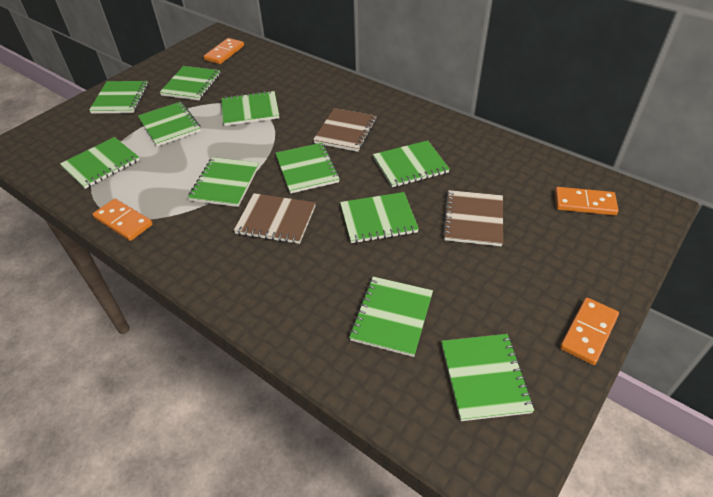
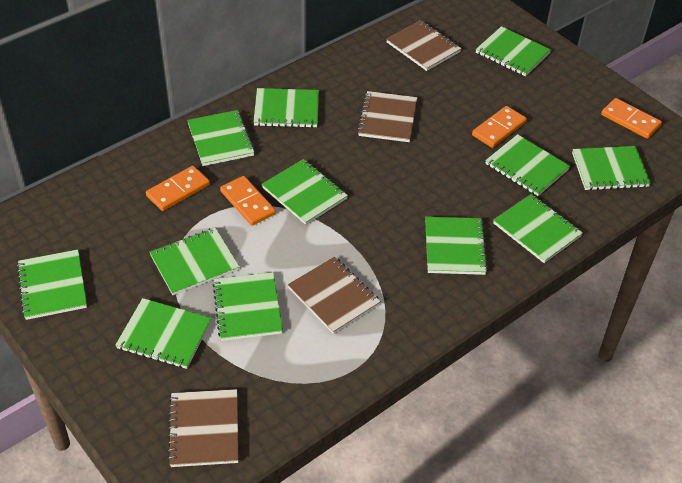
brown notebook: [234,193,316,244] [313,108,377,152] [442,190,503,246] = 3 -> [167,389,239,467] [288,257,381,334] [357,91,417,142] [386,20,462,71] = 4
green notebook: [60,137,140,189] [89,81,148,113] [138,102,201,146] [160,66,221,100] [188,157,259,207] [221,91,279,126] [275,143,340,194] [340,192,419,243] [349,277,433,357] [373,140,450,188] [441,334,534,421] = 11 -> [17,249,87,320] [115,298,212,369] [149,228,240,295] [187,110,255,166] [212,272,283,341] [253,88,319,128] [262,159,348,225] [425,217,488,275] [476,26,551,77] [485,134,570,196] [493,194,583,263] [572,146,651,191] = 12

